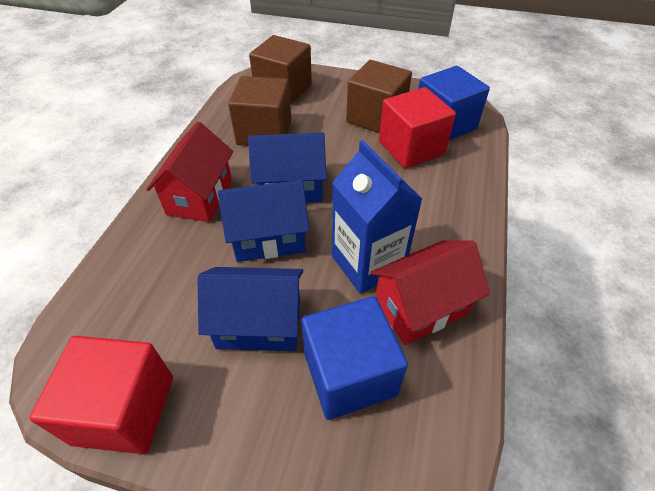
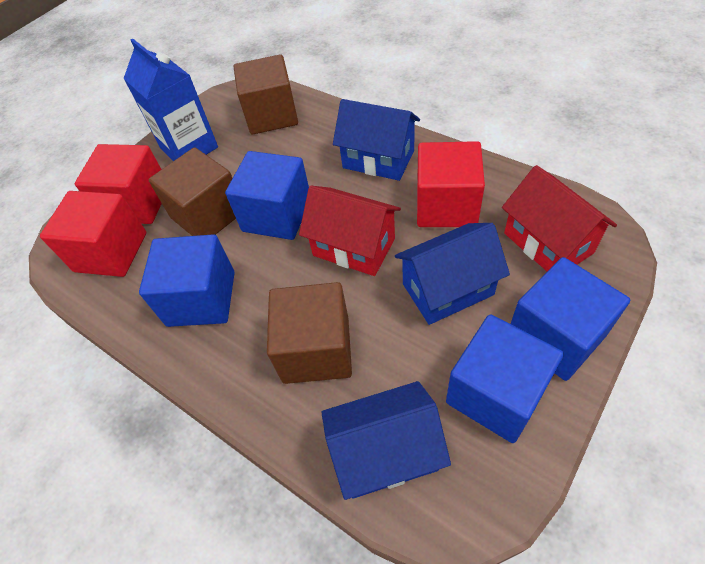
blue cube: [301,296,408,420] [418,66,490,140] = 2 -> [139,234,235,327] [225,151,309,240] [446,314,564,443] [510,257,630,381] = 4
red cube: [29,336,173,454] [379,87,456,169] = 2 -> [40,191,146,277] [75,144,162,224] [417,141,485,227] = 3

